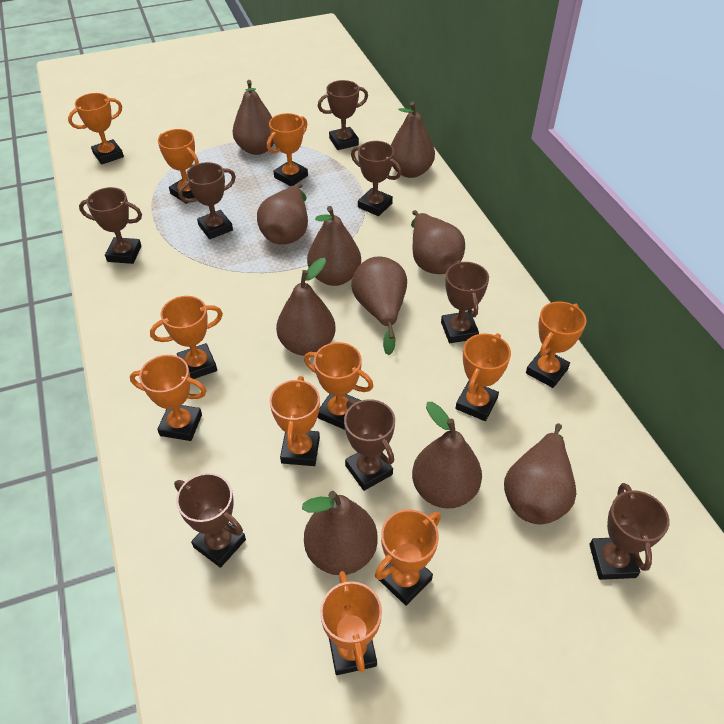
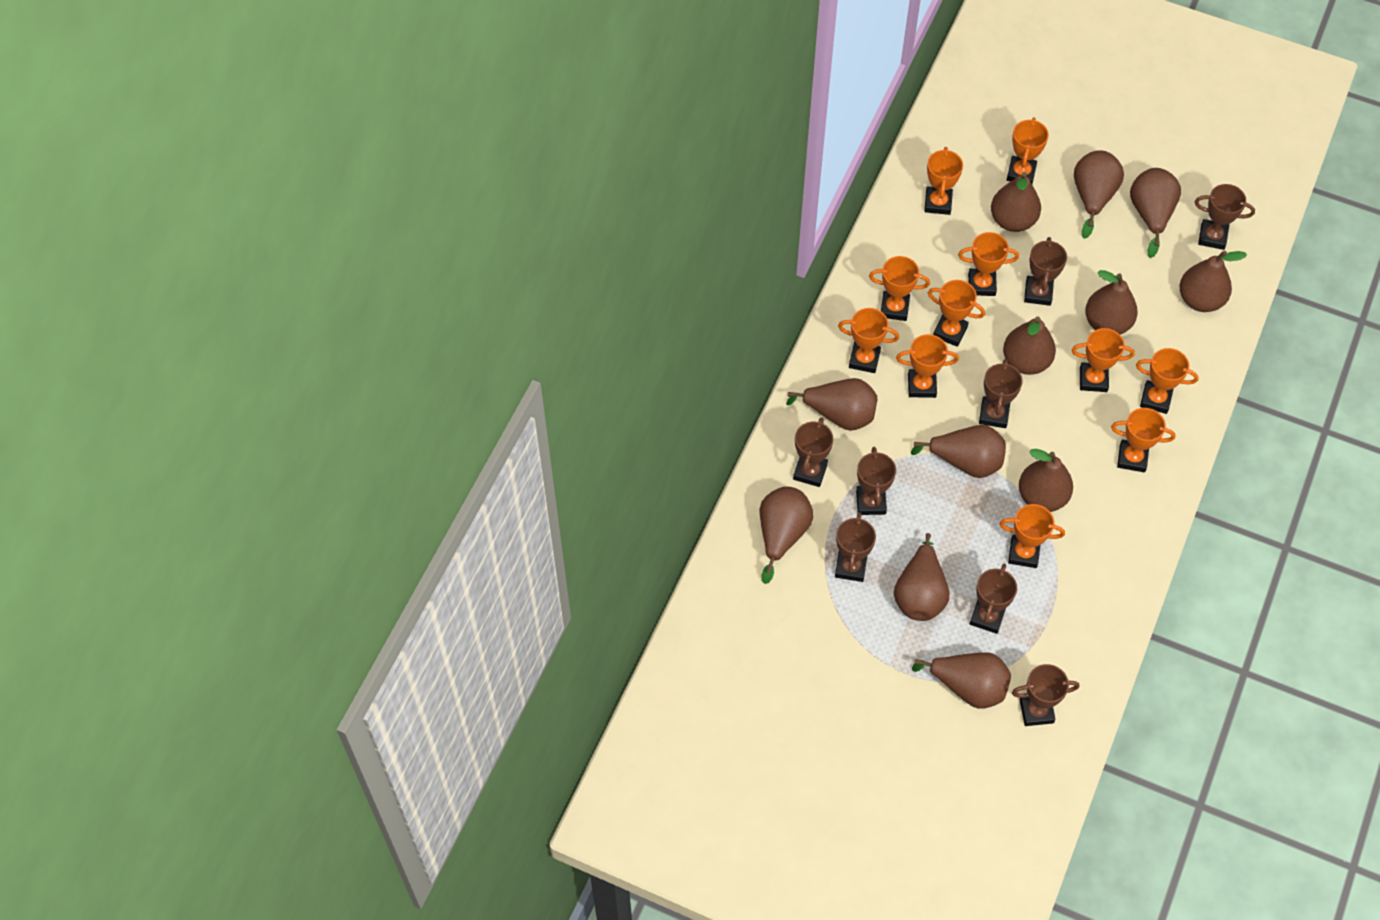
brown pear: [233,80,274,155] [257,183,308,244] [276,258,335,356] [302,491,378,575] [307,206,361,286] [351,256,407,355] [391,101,435,178] [411,210,465,274] [412,402,482,508] [504,424,577,524] = 10 -> [760,486,813,584] [786,378,878,431] [894,533,950,621] [911,425,1006,478] [912,652,1011,709] [991,172,1041,232] [1003,316,1056,375] [1019,449,1073,512] [1074,150,1124,239] [1085,270,1138,334] [1130,168,1181,258] [1179,250,1247,312] = 12

